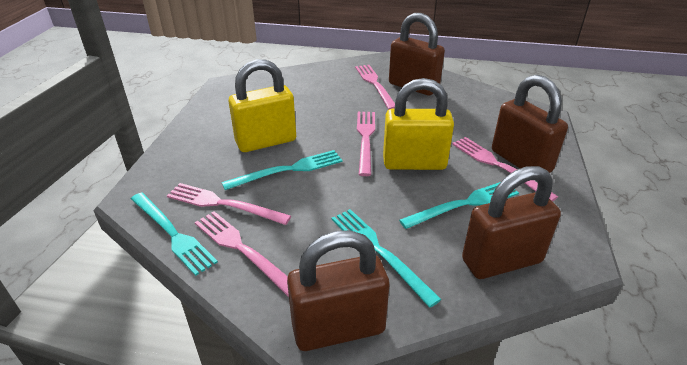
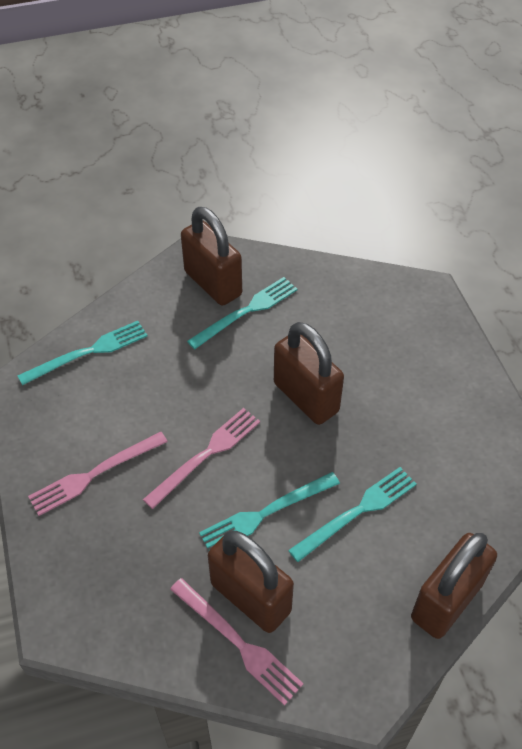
pink fork: [167,183,291,225] [195,211,289,297] [355,65,395,110] [357,112,375,176] [452,137,558,202] = 5 -> [28,431,168,516] [143,408,260,509] [170,578,304,706] = 3
yellow padlock: [228,59,296,152] [383,78,454,170] = 2 -> none = 0

